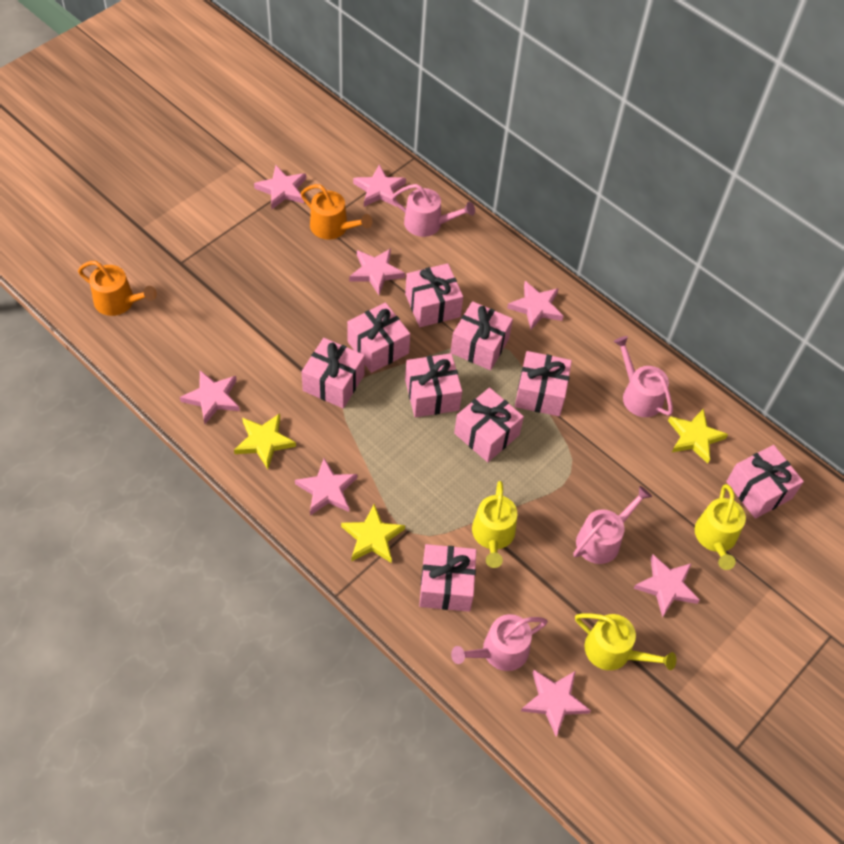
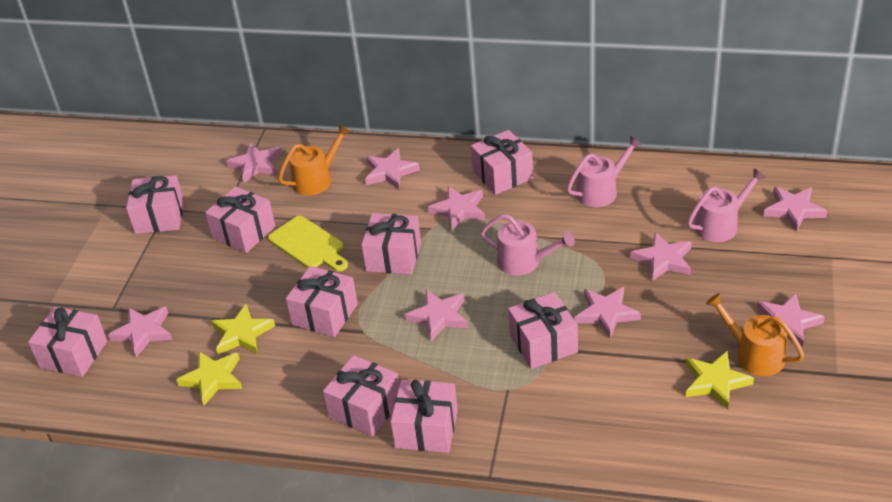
pink star: [180,370,240,424] [254,165,306,209] [295,458,357,515] [349,248,405,295] [353,165,406,207] [507,281,563,330] [521,670,591,737] [633,554,700,618] = 8 -> [108,307,173,357] [226,143,281,183] [365,148,420,189] [405,290,468,341] [428,186,485,231] [575,287,641,338] [631,232,692,281] [757,293,825,348] [764,187,827,232] = 9
pink watering can: [391,184,475,237] [451,614,548,671] [573,486,652,564] [613,336,673,417] = 4 -> [480,214,575,275] [567,136,642,207] [687,168,766,242] = 3
yellow cutting board: none = 0 -> [268,216,348,272] = 1
yellow watering can: [472,481,517,568] [575,613,676,670] [695,484,746,570] = 3 -> none = 0

